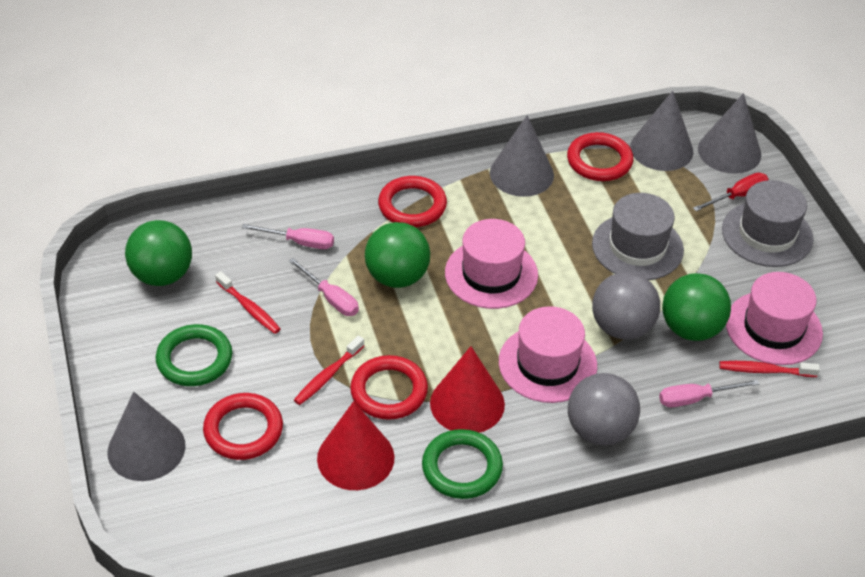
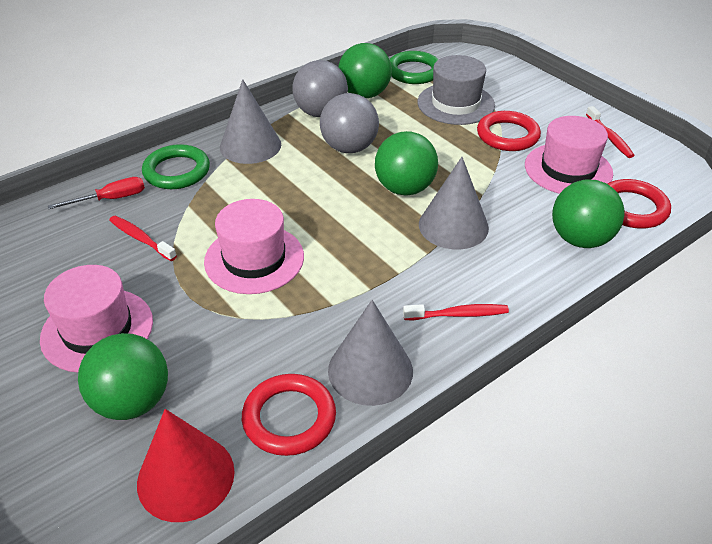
green ball: [125,220,192,286] [365,222,430,288] [662,273,731,341] = 3 -> [78,333,168,420] [338,43,392,98] [375,131,438,196] [552,179,624,248] = 4
grey cone: [108,392,185,481] [490,115,554,197] [630,91,693,171] [698,93,761,174] = 4 -> [220,79,281,164] [328,300,413,406] [419,157,489,249] = 3
grey hat: [592,193,684,280] [722,180,813,267] = 2 -> [417,55,495,125] = 1
pink screwdriver: [242,224,334,249] [289,258,359,316] [659,380,759,407] = 3 -> none = 0
red cone: [317,401,394,490] [430,346,505,433] = 2 -> [137,409,235,522] = 1
red ring: [203,393,283,460] [350,355,428,420] [378,176,447,227] [567,132,634,181] = 4 -> [242,374,336,456] [477,111,541,151] [608,179,671,229] = 3

